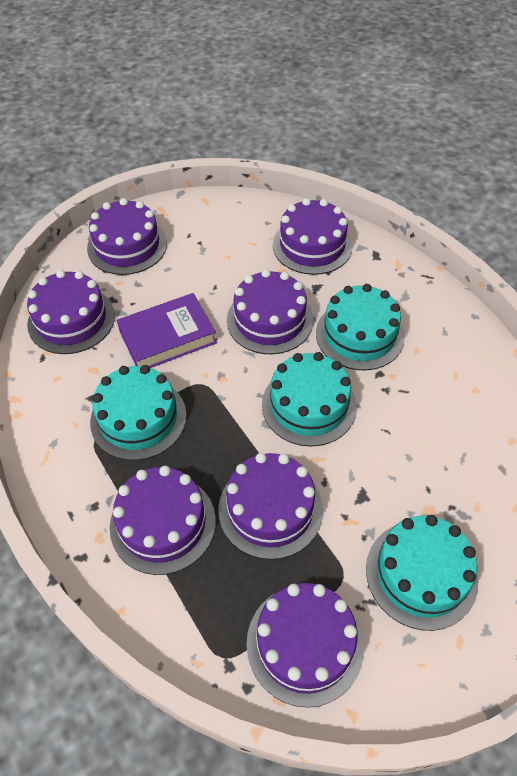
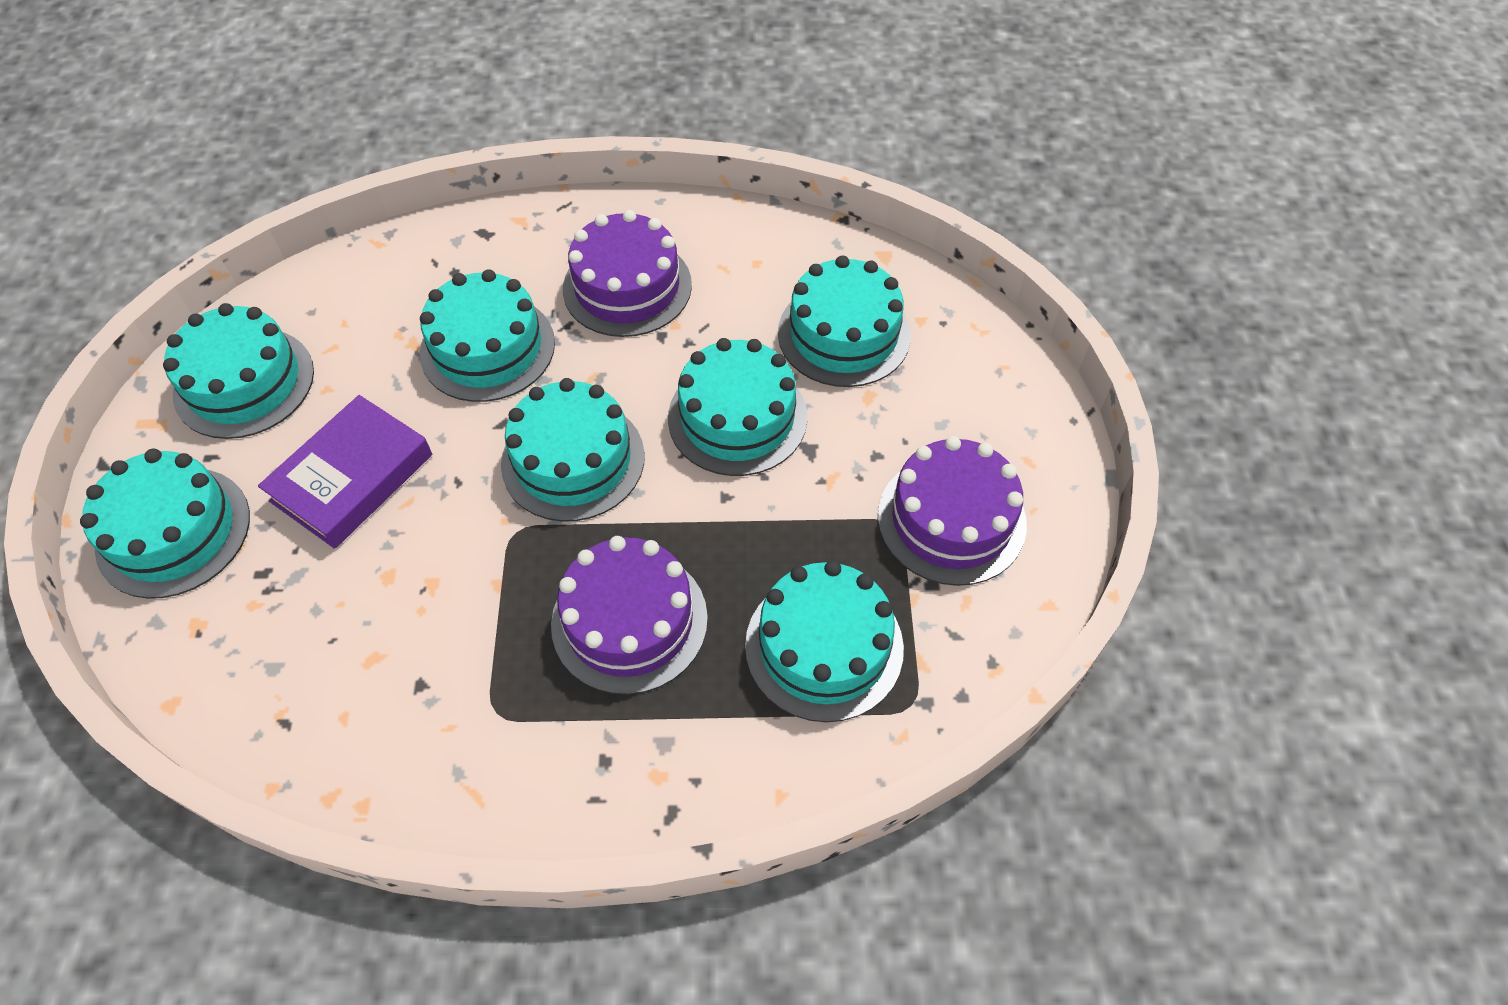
purple cake: [27,270,115,354] [87,198,167,275] [110,466,216,575] [218,453,323,560] [227,269,313,354] [247,583,364,708] [273,198,353,275] = 7 -> [551,536,708,695] [563,210,692,337] [878,436,1027,586] = 3
turquoise cake: [90,365,187,460] [262,352,357,447] [316,284,405,370] [366,515,478,631] = 4 -> [80,449,250,599] [163,303,314,439] [420,269,555,402] [501,378,645,522] [668,338,807,476] [745,560,904,722] [778,256,911,387] = 7

